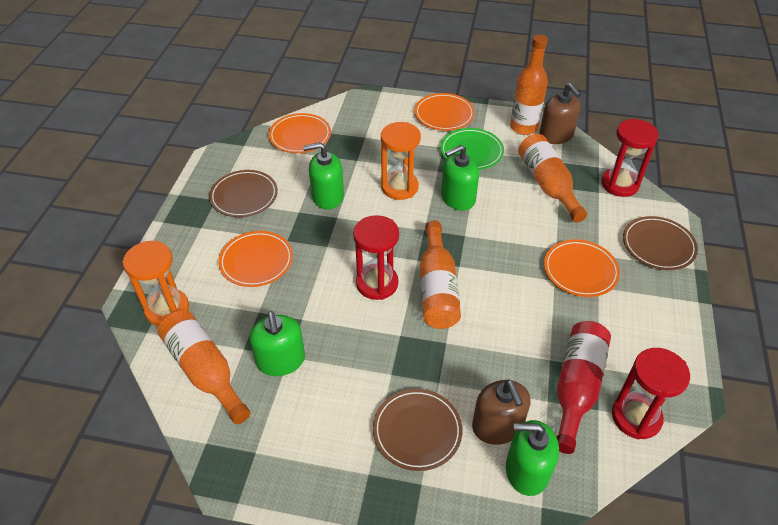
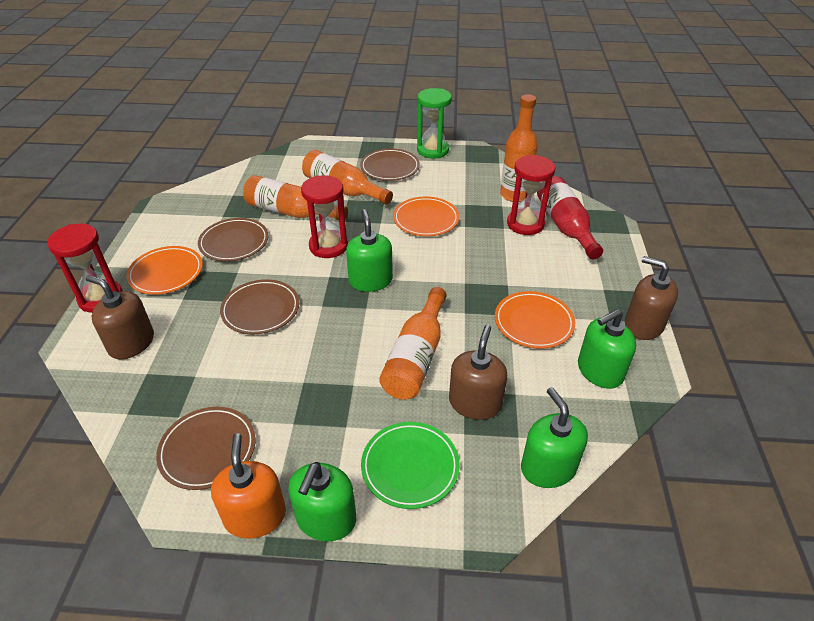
brown plate: [209,170,278,217] [373,389,462,471] [623,216,698,270] = 3 -> [156,407,256,490] [198,218,269,261] [220,279,299,334] [360,148,420,181] = 4
brown soap dispenser: [472,380,531,445] [539,83,581,144] = 2 -> [86,275,154,360] [449,325,507,420] [625,256,678,340] = 3
green hourglass: none = 0 -> [417,88,452,158] = 1
orange hourglass: [123,241,189,326] [381,122,421,200] = 2 -> none = 0
orange plate: [218,231,293,287] [269,113,331,153] [414,93,475,131] [544,240,620,297] = 4 -> [126,246,203,295] [393,197,459,236] [495,291,575,349] = 3
orange soap dispenser: none = 0 -> [211,433,286,539] = 1

